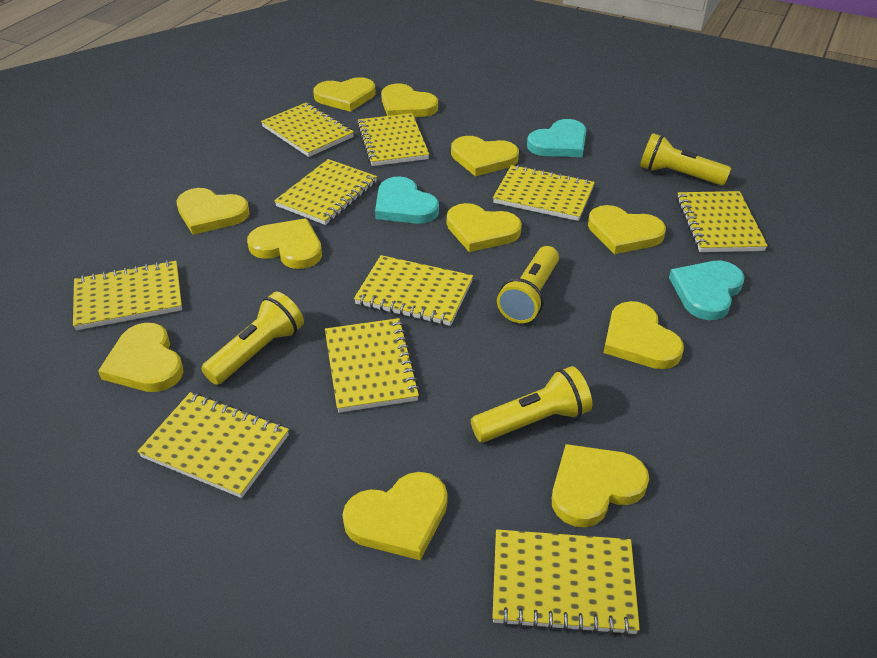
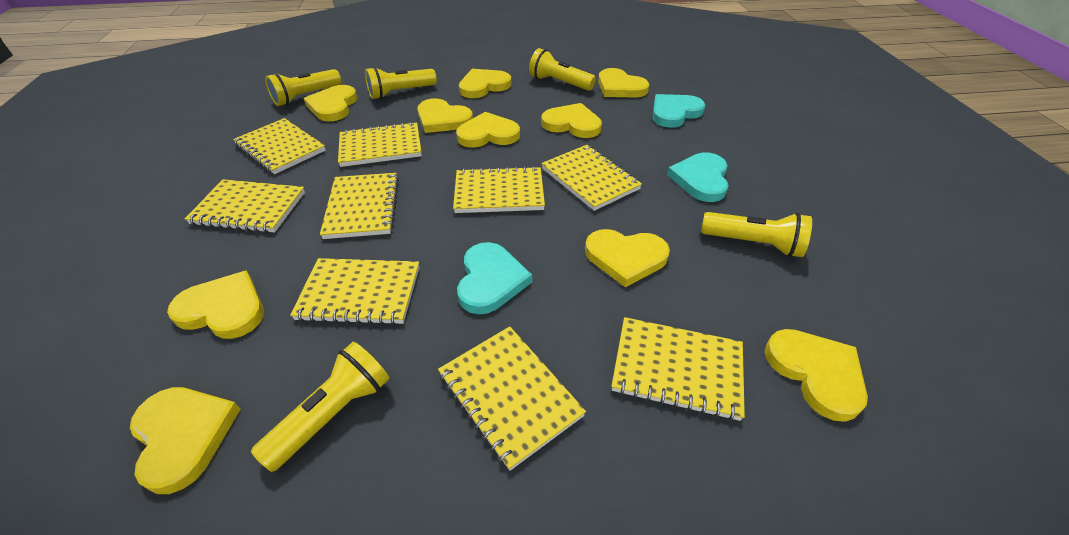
yellow flashlight: [201,292,304,385] [471,366,592,442] [497,246,559,323] [640,133,731,186] = 4 -> [251,342,390,472] [265,69,342,106] [365,67,437,99] [529,48,596,91] [701,212,812,257] = 5
yellow heart: [98,323,184,392] [176,188,250,235] [247,218,322,269] [313,77,376,112] [342,472,448,560] [381,84,438,117] [447,203,522,252] [451,136,519,176] [552,444,649,527] [588,205,666,254] [604,301,684,369] = 11 -> [130,387,241,494] [167,270,264,339] [304,85,357,122] [417,98,473,133] [456,112,520,148] [459,69,511,98] [541,103,602,138] [585,229,670,287] [598,68,649,98] [765,329,868,422] = 10
yellow notebook: [73,260,182,330] [137,392,289,498] [261,102,354,157] [274,159,377,225] [325,318,420,413] [354,255,473,326] [357,113,429,166] [492,530,640,636] [493,165,595,221] [676,191,768,252] = 10 -> [185,179,305,233] [233,118,326,174] [290,258,419,325] [320,173,399,239] [338,122,422,167] [438,326,586,471] [453,166,545,213] [541,145,642,211] [611,317,745,421] = 9

